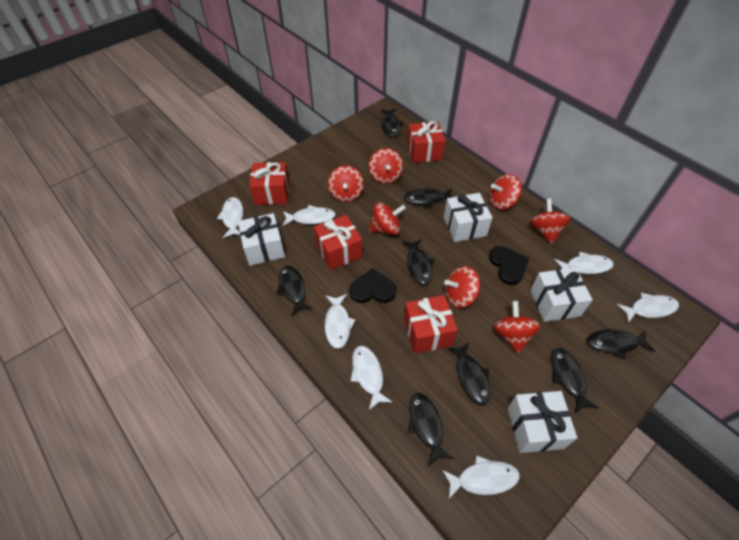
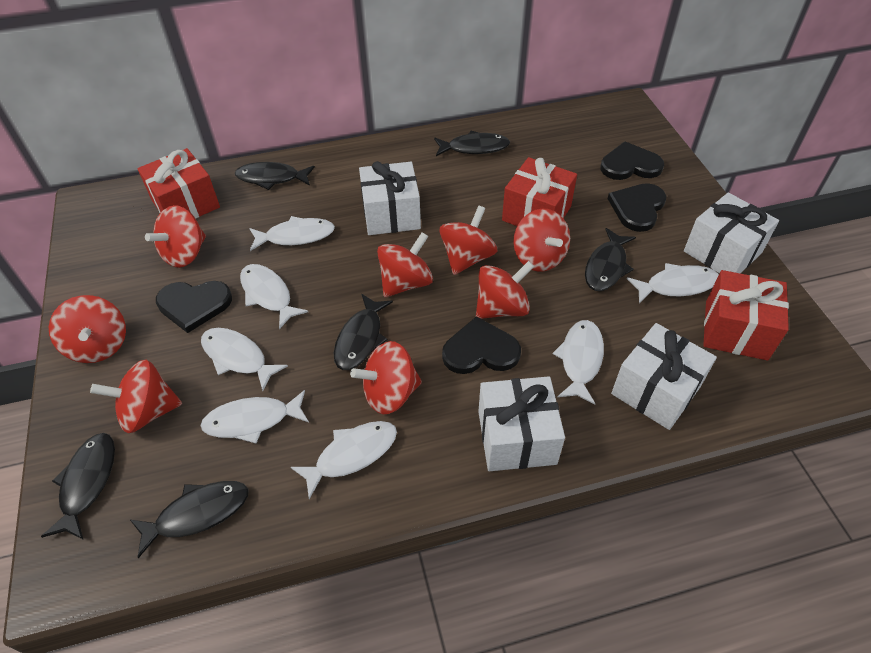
black fish: [276,266,312,316] [381,109,404,137] [402,239,434,285] [404,188,452,208] [408,393,453,466] [447,342,491,405] [552,348,599,413] [587,329,655,359] = 8 -> [41,433,115,540] [130,481,248,558] [235,162,315,190] [334,294,393,370] [434,131,510,156] [585,228,636,291] = 6
black heart: [349,268,397,303] [489,246,529,285] = 2 -> [156,281,232,333] [442,316,521,374] [600,141,664,180] [607,183,666,232] = 4
red gift: [249,162,289,205] [314,215,363,270] [404,295,458,354] [407,121,446,163] = 4 -> [137,148,220,219] [502,157,577,226] [703,270,789,361] = 3
red spinning top: [328,166,364,202] [369,148,403,184] [369,202,406,235] [444,266,481,308] [489,174,522,210] [494,301,541,354] [530,199,571,244] = 7 -> [49,295,126,363] [90,360,182,433] [145,205,206,268] [350,341,422,414] [377,232,433,297] [440,205,497,275] [476,261,534,319] [513,209,570,271] = 8

